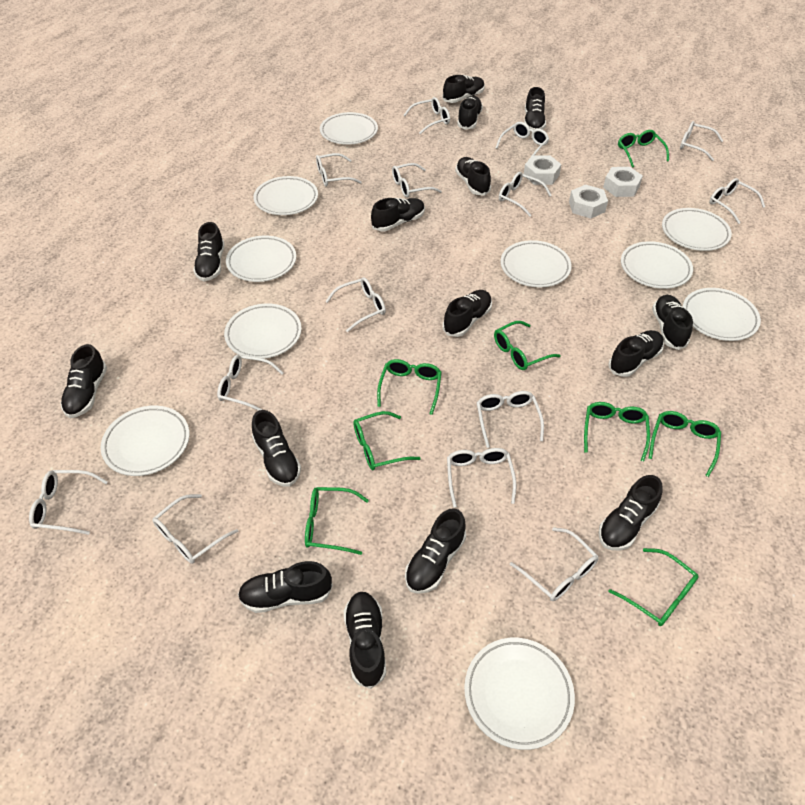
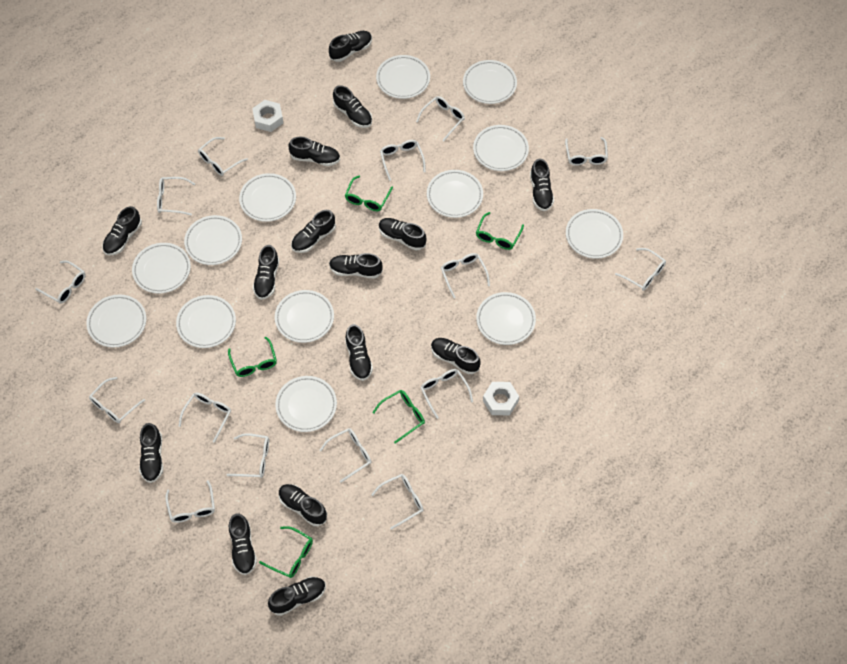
green glasses: [305,487,369,555] [353,411,421,470] [377,359,442,415] [494,321,561,370] [584,402,650,462] [608,548,699,626] [618,130,669,168] [648,411,721,477] = 8 -> [228,337,277,377] [259,526,313,578] [345,176,393,211] [372,390,425,444] [476,212,524,250] = 5
white glasses: [29,470,108,535] [153,494,238,564] [217,355,283,411] [316,153,362,187] [325,277,386,332] [392,163,442,198] [404,97,450,134] [447,448,516,508] [477,391,544,448] [496,122,549,158] [499,172,552,217] [510,527,599,601] [680,121,723,161] [710,178,765,224] = 14 -> [35,260,86,304] [89,377,145,423] [157,177,195,216] [165,480,215,523] [179,392,231,443] [198,137,248,176] [227,433,269,478] [320,428,371,483] [371,474,424,530] [380,140,426,181] [416,96,465,141] [420,369,473,419] [441,253,490,299] [565,137,608,166] [615,248,666,291] = 15
white nut: [524,155,562,185] [569,185,608,218] [603,167,643,197] = 3 -> [252,100,283,132] [483,382,519,416] = 2
white plate: [101,406,190,476] [224,304,302,359] [226,236,296,282] [254,176,318,215] [320,112,378,145] [464,638,575,750] [501,240,572,287] [621,241,693,289] [662,208,732,251] [683,288,761,341] = 10 -> [86,294,146,347] [132,243,191,293] [176,295,236,348] [184,215,242,265] [239,173,296,222] [275,290,334,343] [275,376,337,432] [376,55,430,99] [427,170,483,218] [463,60,517,104] [473,125,529,171] [476,292,536,345] [566,209,623,259] = 13

